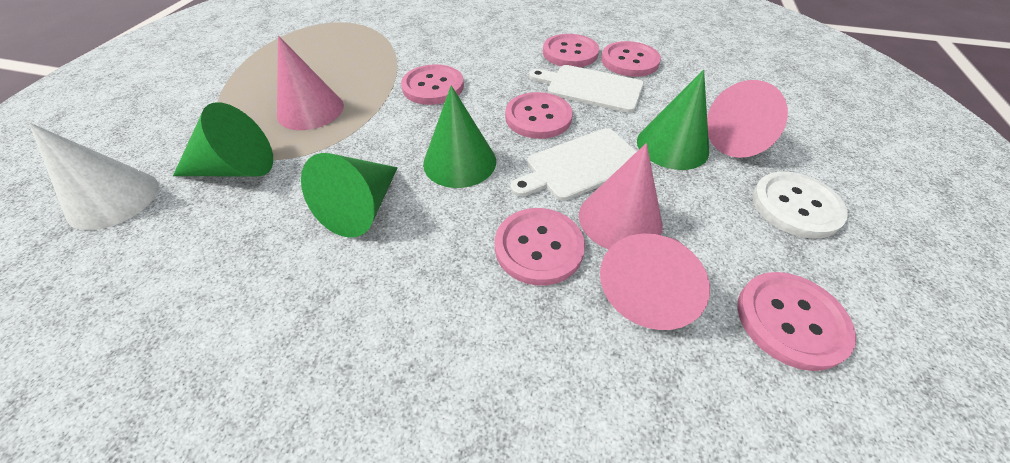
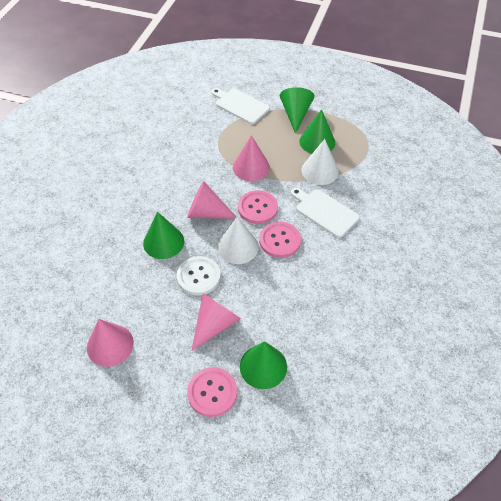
pink button: [401,64,464,105] [495,208,585,286] [505,92,573,139] [543,34,599,67] [601,41,661,77] [737,272,856,371] = 6 -> [187,367,237,417] [238,190,278,224] [259,222,301,258] = 3
white cone: [29,123,159,230] = 1 -> [217,217,259,264] [301,139,339,185] = 2

